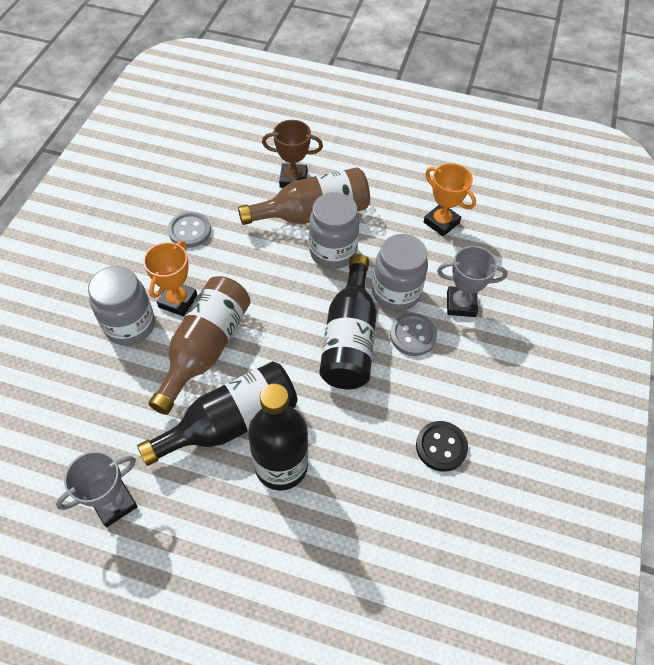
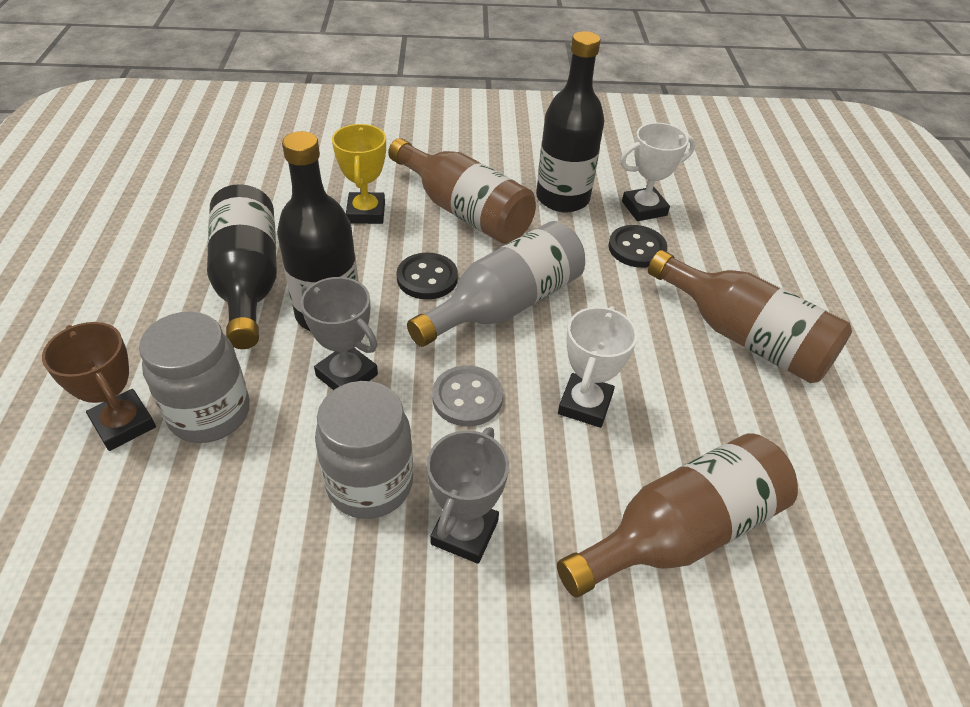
black button: [416,421,468,472] = 1 -> [396,253,458,299] [608,225,667,268] = 2
brown bottle: [149,276,251,415] [238,167,370,225] = 2 -> [388,138,536,244] [557,433,798,598] [648,250,852,384] = 3
grey bottle: none = 0 -> [407,221,585,347] = 1
grey button: [168,212,211,248] [390,313,437,356] = 2 -> [432,365,503,427] = 1
grey jar: [88,266,155,345] [309,192,359,269] [372,234,428,311] = 3 -> [139,311,250,443] [315,381,413,519] = 2
orange trophy: [143,241,197,317] [424,163,476,236] = 2 -> none = 0
white trophy: none = 0 -> [558,306,637,428] [620,123,696,221] = 2
yellow trophy: none = 0 -> [332,124,386,224] = 1

